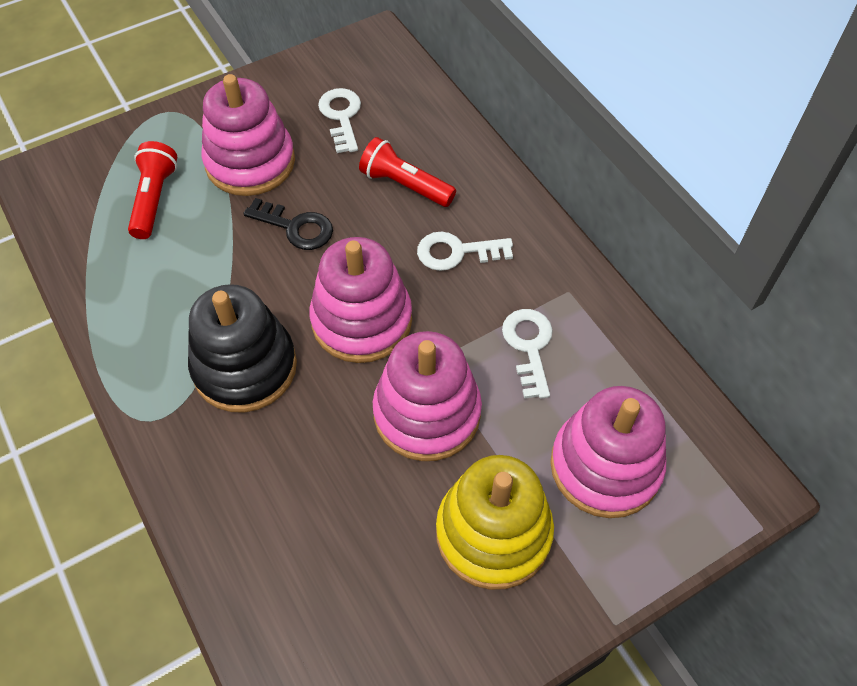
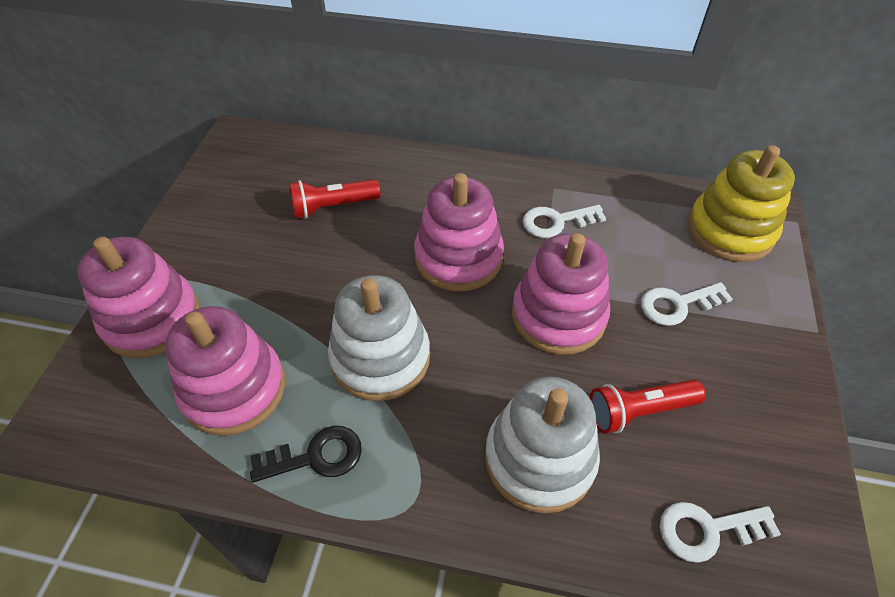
black stacking toy: [188,284,297,413] = 1 -> none = 0
white stacking toy: none = 0 -> [328,275,430,401] [485,377,600,514] = 2

